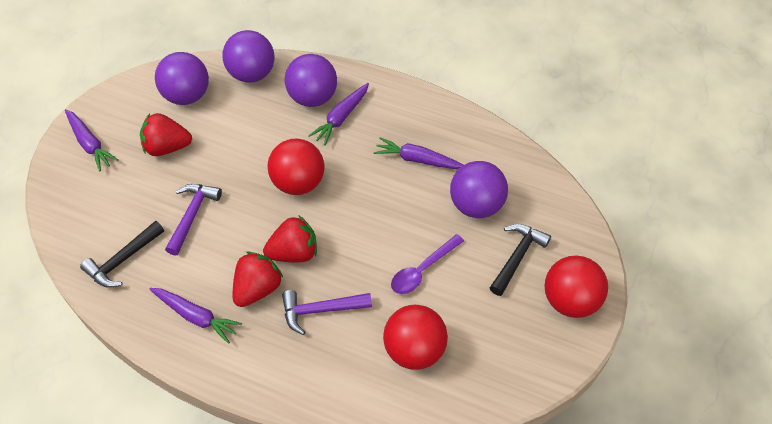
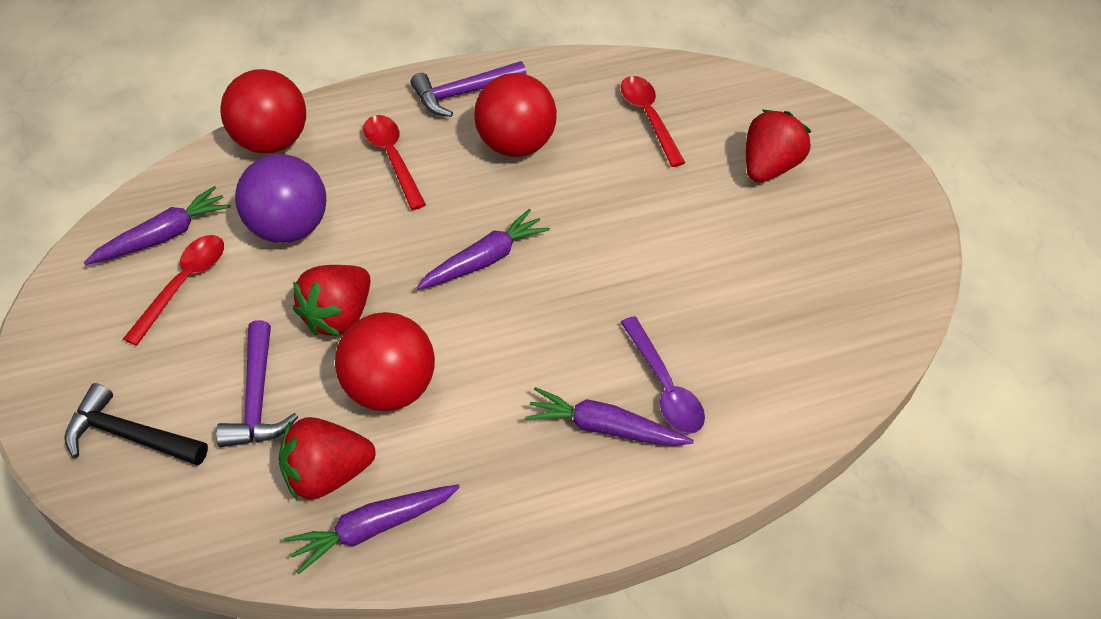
black hammer: [80,221,164,288] [490,224,551,296] = 2 -> [64,383,208,466] = 1
purple ball: [155,52,209,105] [223,30,275,83] [285,54,337,107] [450,161,508,218] = 4 -> [235,154,326,243] = 1
red spoon: none = 0 -> [123,235,224,346] [363,115,426,210] [621,76,685,167] = 3

